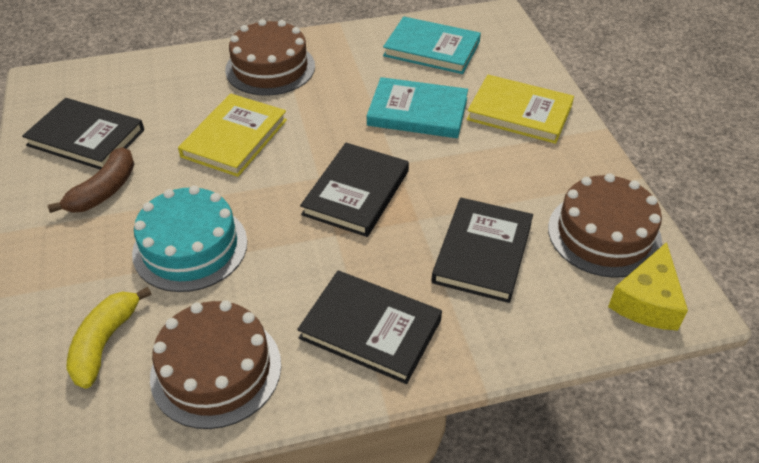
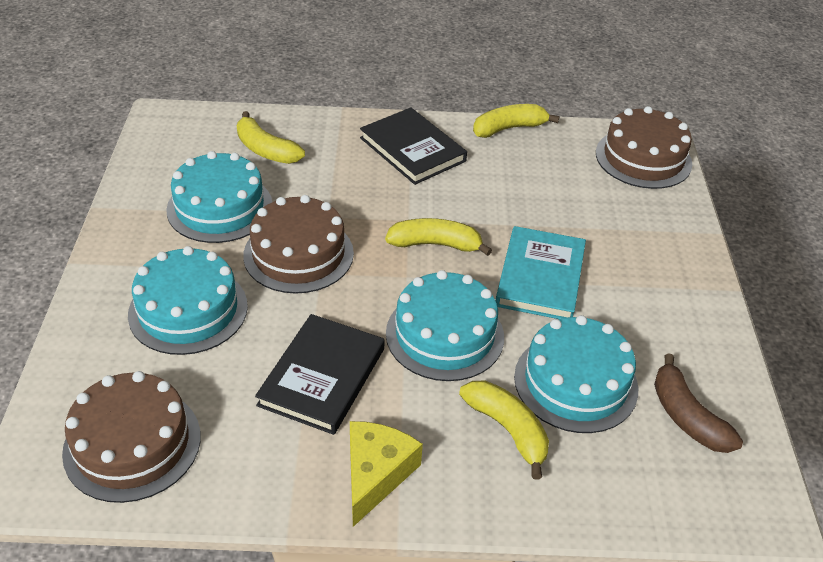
black book: [22,98,144,169] [297,271,442,384] [300,143,409,237] [431,198,533,303] = 4 -> [255,314,385,435] [360,107,467,185] = 2
turquoise book: [367,77,468,138] [383,16,481,74] = 2 -> [496,226,586,319] = 1
turquoise cake: [132,186,247,292] = 1 -> [128,246,248,355] [166,151,272,243] [386,270,504,381] [514,315,638,433] = 4
yellow banana: [66,287,151,388] = 1 -> [237,111,305,164] [385,218,492,256] [459,381,549,480] [473,104,560,138] = 4
yellow book: [178,93,287,177] [467,75,574,144] = 2 -> none = 0

